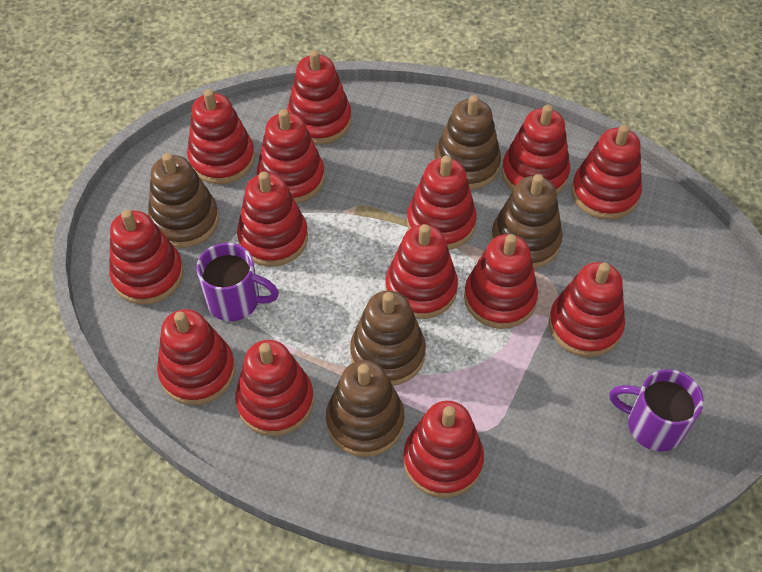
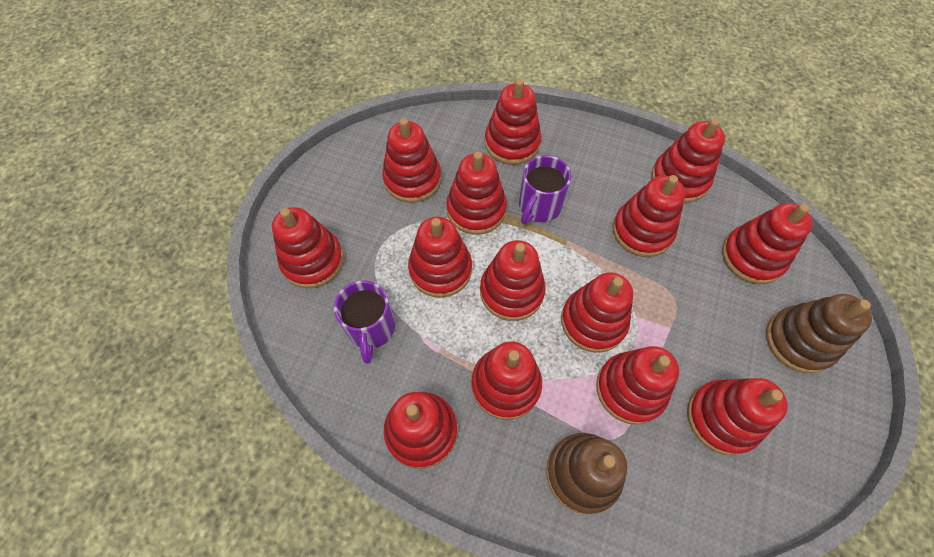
brown stacking toy: [148,153,219,248] [326,360,405,457] [350,290,426,386] [434,95,501,190] [491,174,563,269] = 5 -> [546,433,627,514] [766,294,872,373] = 2

